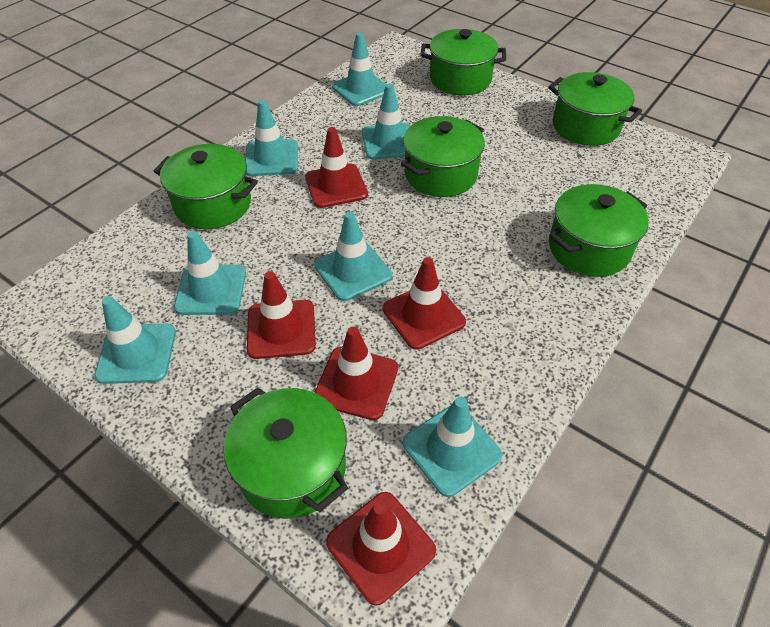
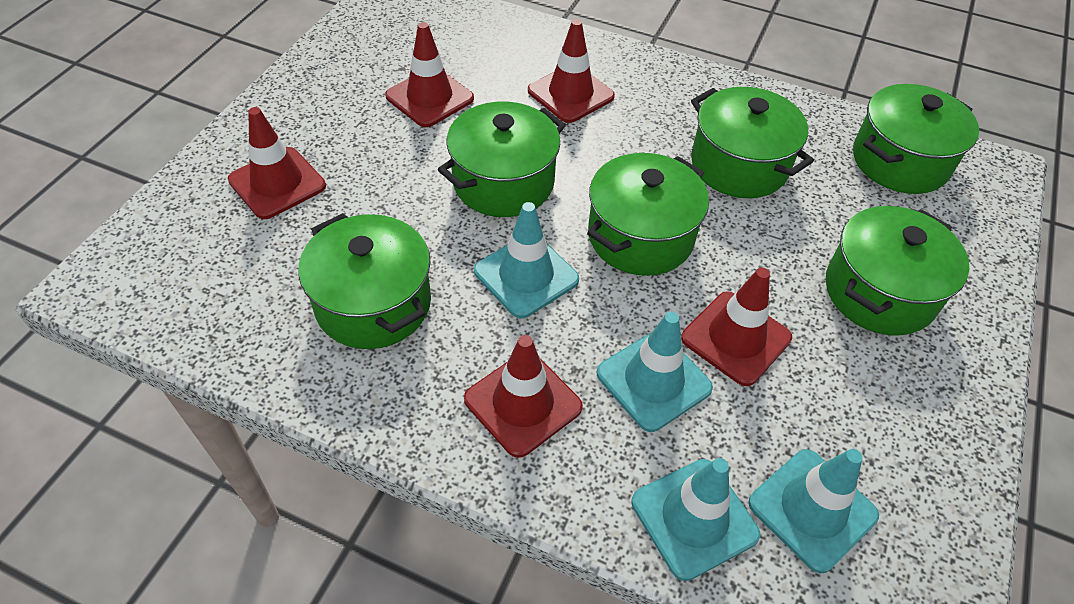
turquoise traffic cone: [94,296,176,384] [174,231,246,315] [245,100,298,176] [314,212,392,301] [332,32,386,106] [362,84,410,160] [403,397,503,497] = 7 -> [474,202,579,318] [597,312,713,432] [631,458,760,581] [748,449,879,573] = 4

